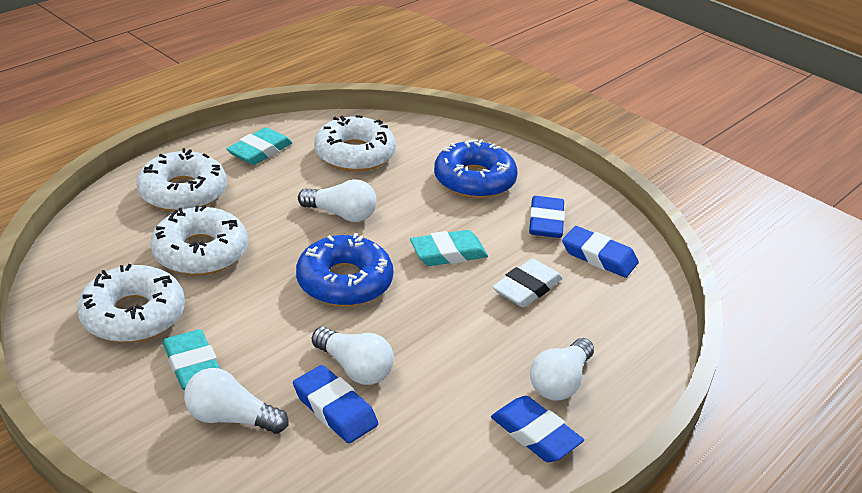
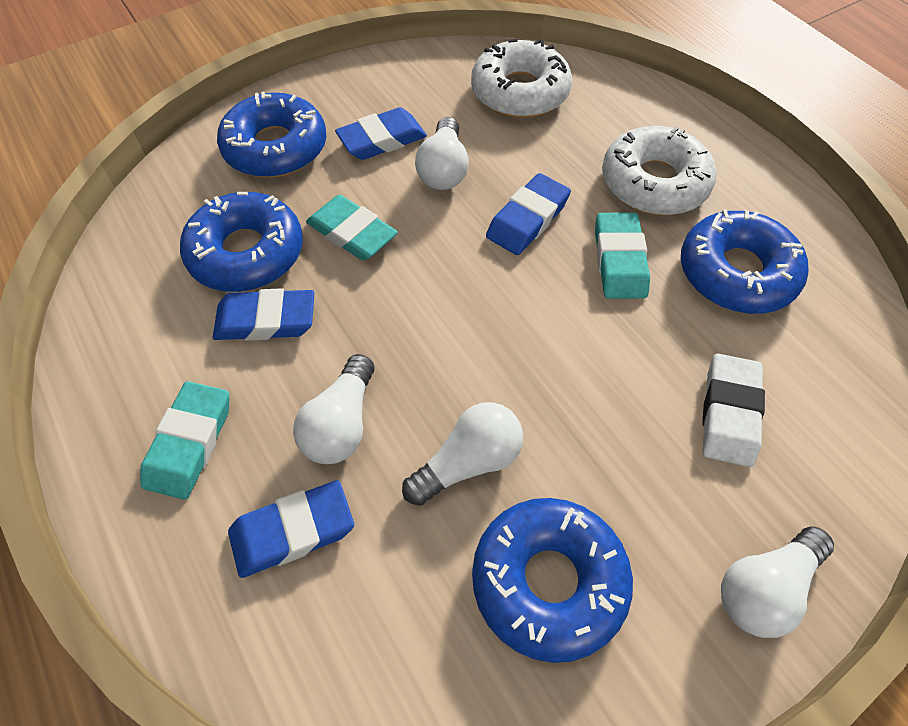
blue donut: [296,233,393,307] [434,139,518,199] = 2 -> [180,192,303,292] [217,91,326,178] [472,498,633,663] [681,210,808,314] = 4
white donut: [77,264,185,343] [136,148,227,212] [150,205,248,275] [314,115,396,172] = 4 -> [471,39,572,118] [602,126,716,215] = 2

